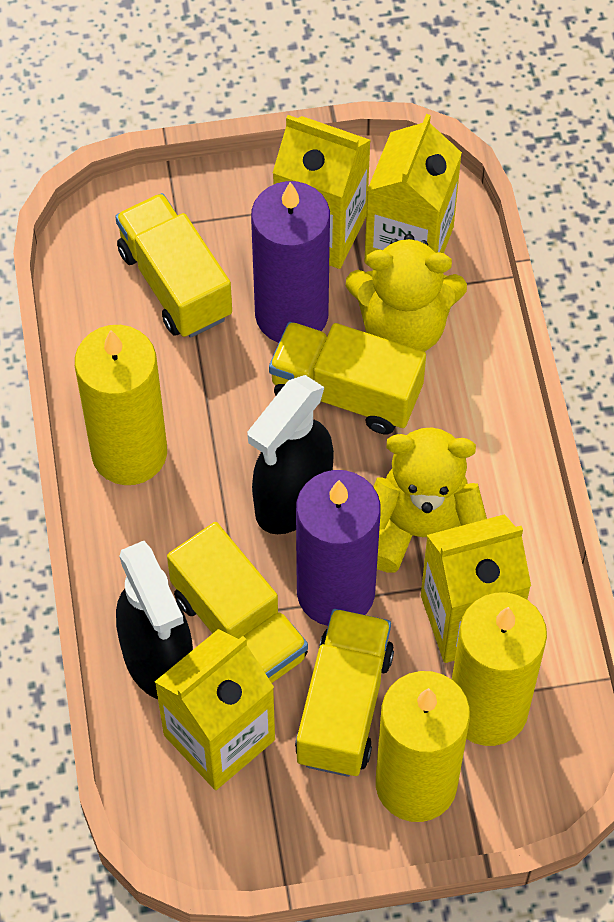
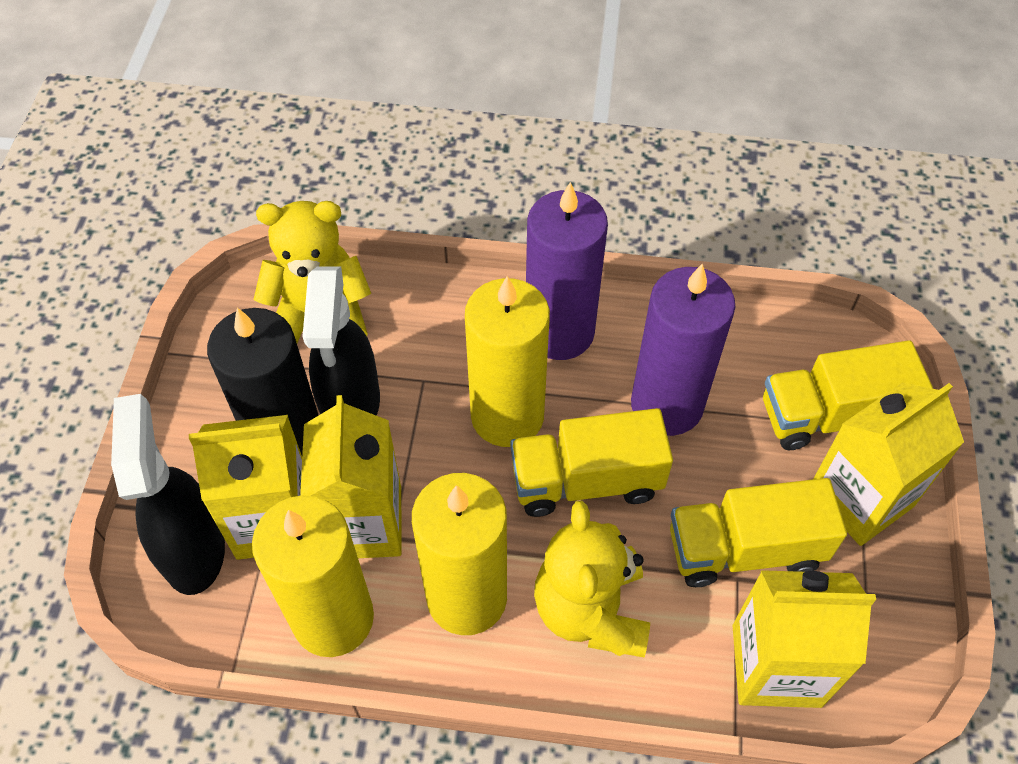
black candle: none = 0 -> [207,308,319,455] = 1
yellow truck: [115,193,232,338] [167,522,308,683] [269,322,426,434] [295,609,394,777] = 4 -> [510,408,673,517] [670,478,847,587] [763,340,933,450] = 3

